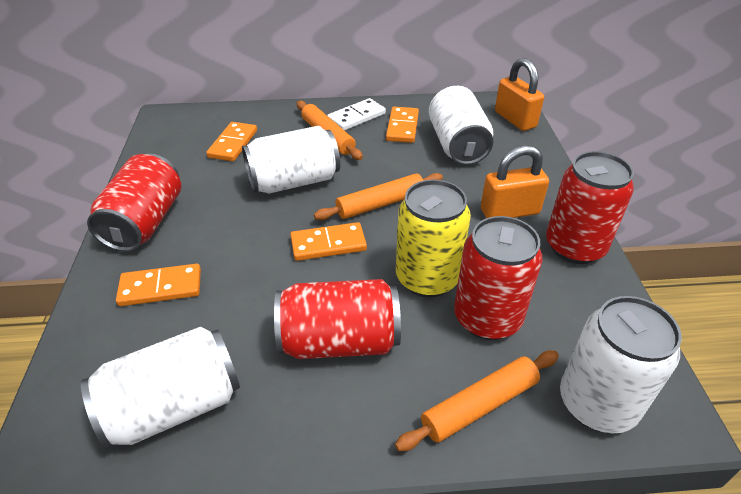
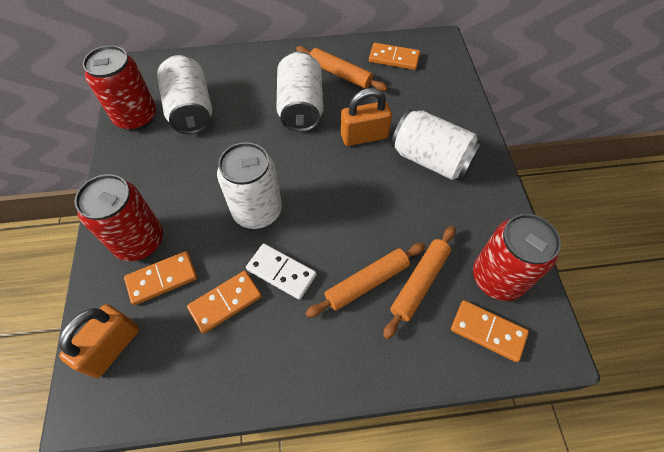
red can: [87,154,181,252] [274,279,401,359] [454,216,543,340] [546,151,634,264] = 4 -> [74,174,163,261] [83,45,156,131] [473,214,561,301] = 3
yellow can: [396,180,471,297] = 1 -> none = 0

